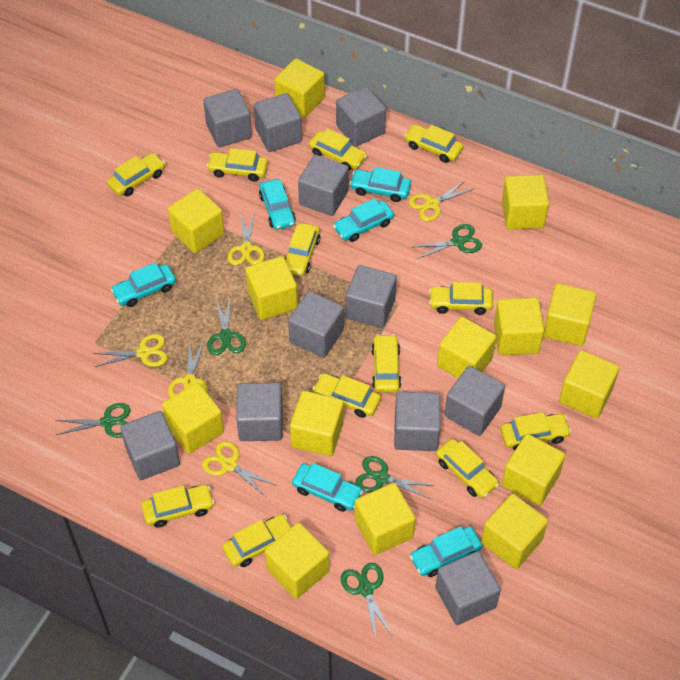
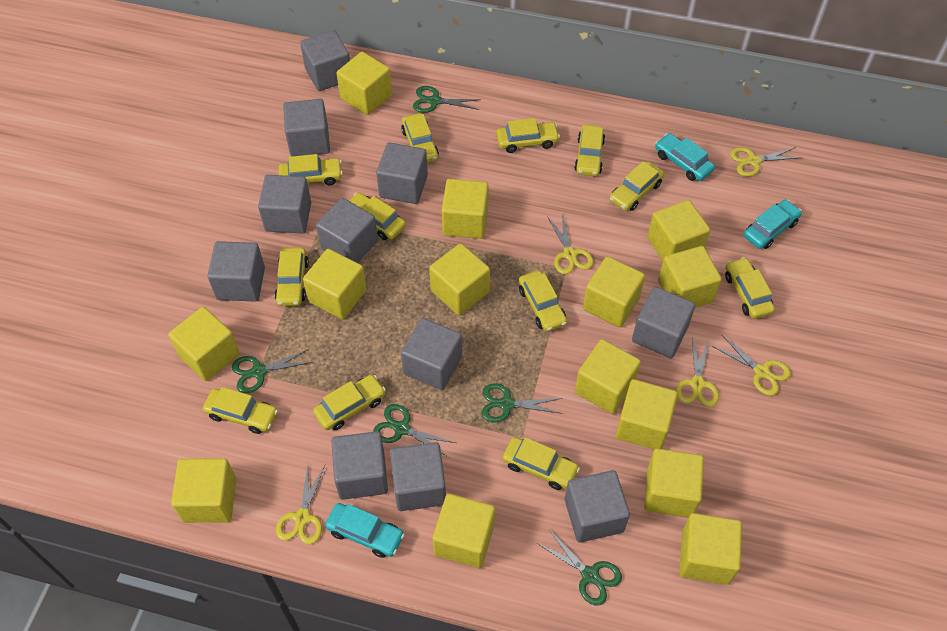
turquoise car: [111,262,176,307] [259,179,296,230] [292,463,363,512] [333,198,394,242] [349,167,411,202] [410,526,482,577] = 6 -> [325,503,405,558] [655,133,715,181] [744,200,802,249] = 3

